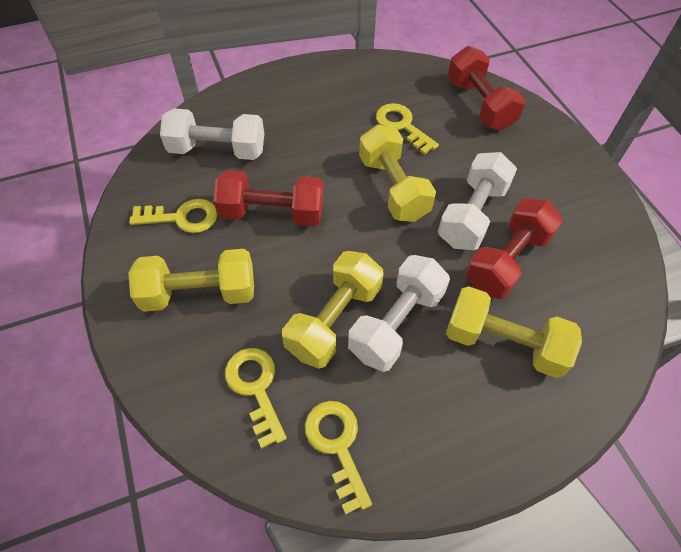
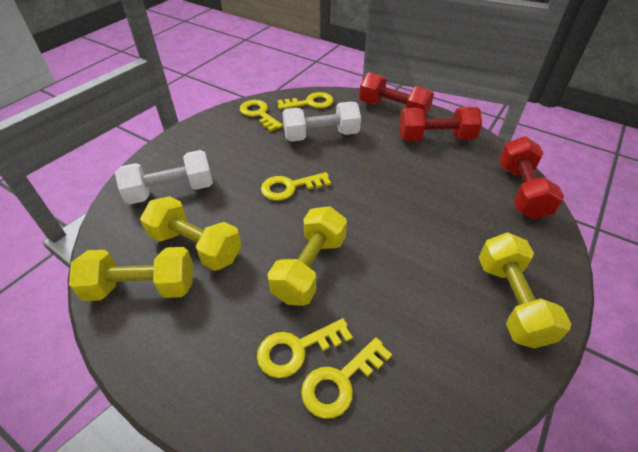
white dumbbell: [160,108,264,160] [348,255,450,372] [438,152,517,250] = 3 -> [115,150,213,204] [282,102,361,142] = 2
yellow key: [129,199,217,233] [225,348,287,449] [305,401,372,515] [376,103,439,155] = 4 -> [240,100,283,132] [257,318,353,378] [261,172,331,201] [277,92,334,110] [301,337,392,419] = 5

